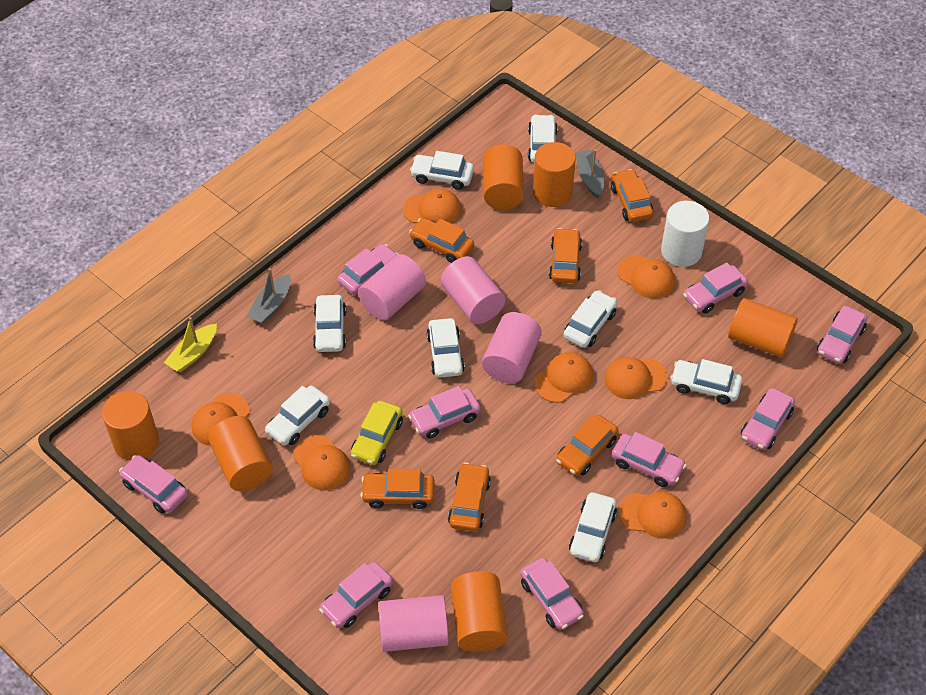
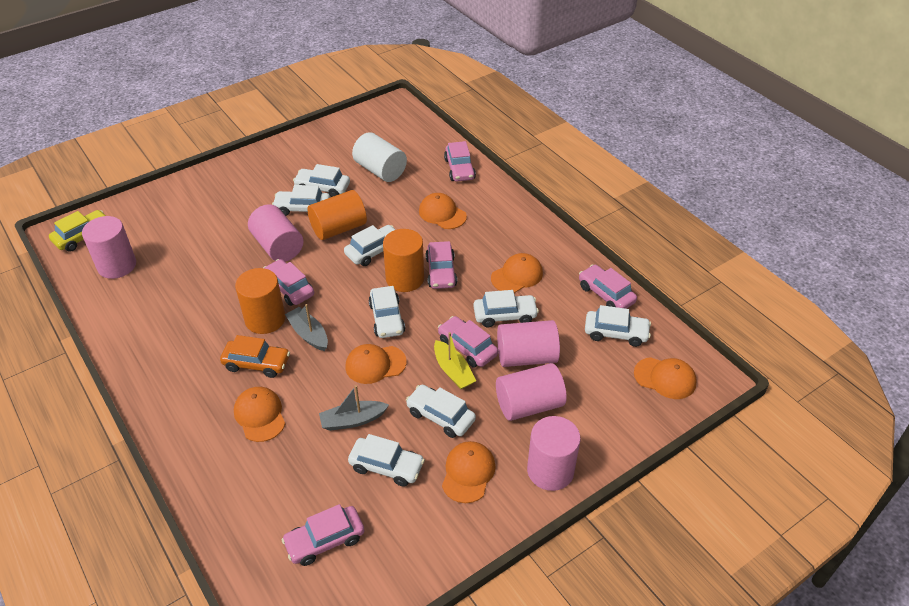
orange cap: [192,393,250,446] [293,435,351,490] [403,189,461,223] [534,352,593,403] [604,357,668,399] [617,255,675,299] [619,491,687,538] = 7 -> [234,387,285,442] [346,344,407,384] [419,193,467,229] [442,441,496,503] [491,253,543,293] [634,357,697,399] = 6
orange car: [360,469,435,509] [409,218,474,263] [448,463,491,532] [549,228,582,283] [556,415,618,476] [611,169,654,222] = 6 -> [220,335,290,378] = 1
orange cylinder: [102,391,159,461] [208,416,273,491] [451,571,508,652] [483,144,524,210] [533,142,576,207] [728,298,798,358] = 6 -> [235,268,285,334] [308,190,367,240] [383,229,424,292] = 3
pink car: [119,455,188,514] [319,562,393,628] [337,244,398,295] [408,386,481,438] [520,558,584,630] [612,432,686,487] [683,263,748,314] [741,388,795,450] [817,306,867,364] = 9 -> [263,259,314,306] [281,504,364,566] [426,241,457,289] [438,316,498,368] [444,141,476,182] [579,264,637,309] = 6
pink cylinder: [358,254,426,320] [378,595,449,652] [441,256,506,324] [482,312,542,383] = 4 -> [82,216,136,279] [248,204,303,262] [496,363,567,421] [497,320,560,367] [527,416,581,491] = 5

